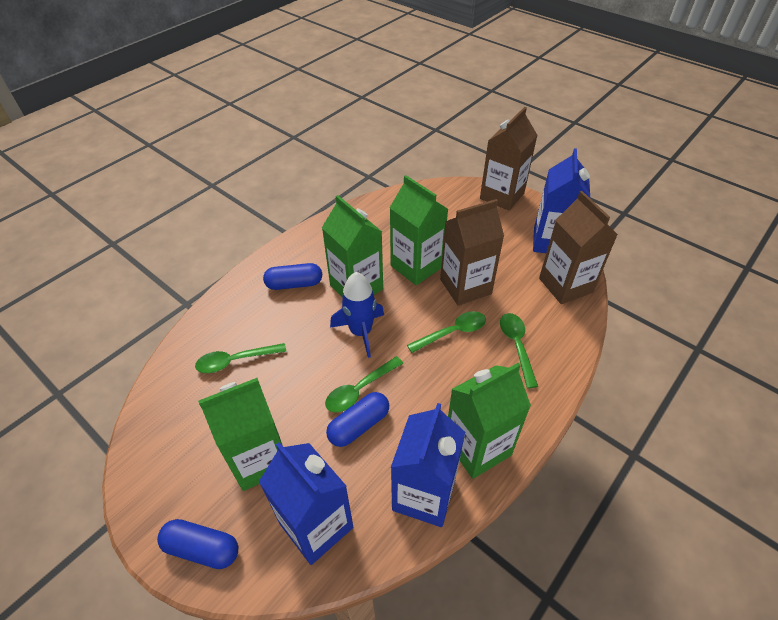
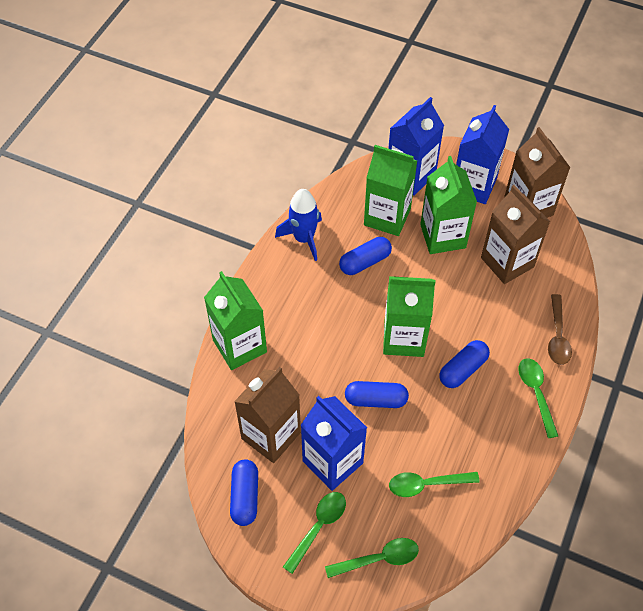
blue capsule: [157,519,238,569] [263,263,322,290] [326,392,389,447] = 3 -> [230,459,258,526] [339,237,392,275] [345,381,409,408] [439,340,490,388] = 4
brown spoon: none = 0 -> [548,294,572,365] = 1

